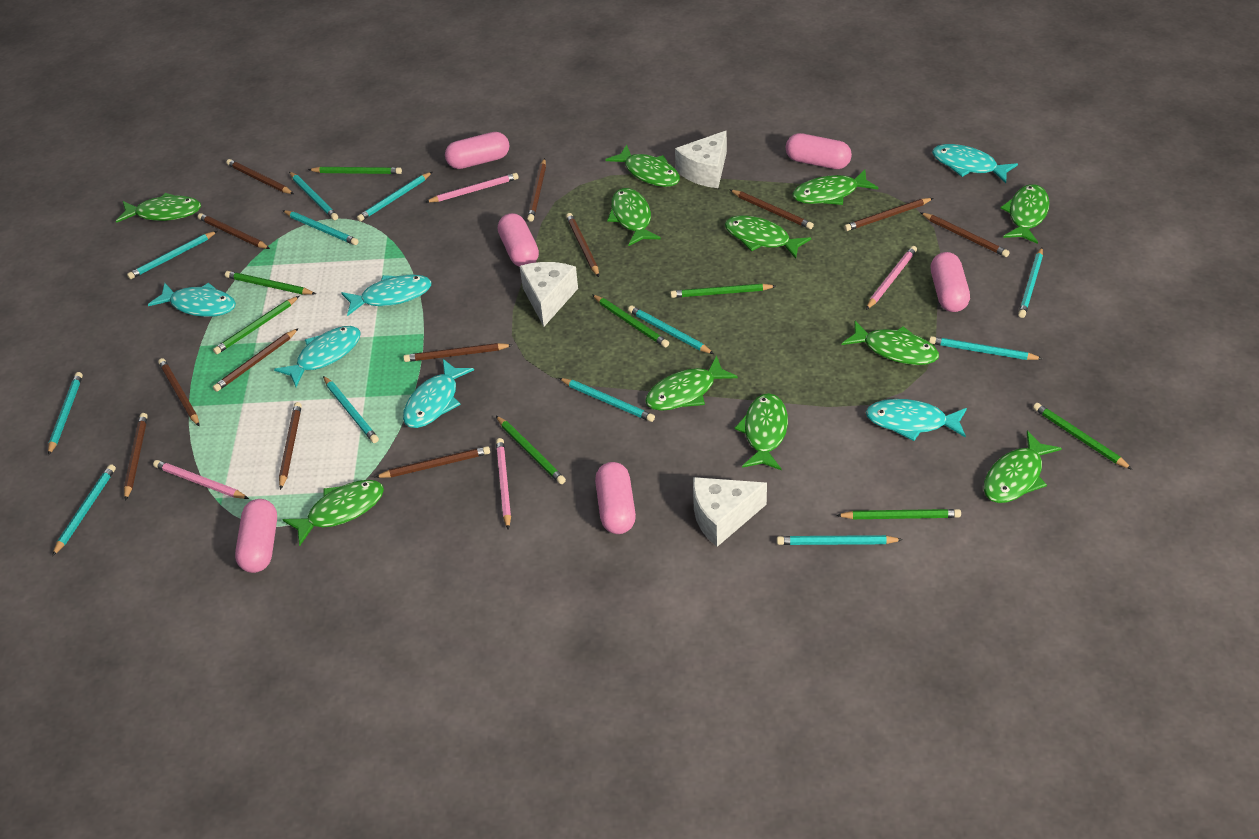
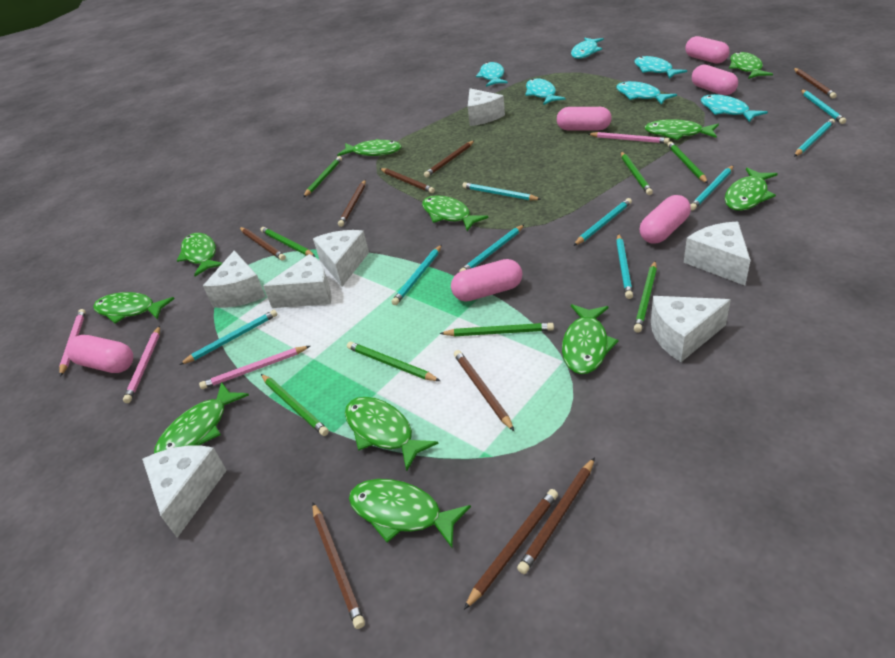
brown pencil: [124,413,148,501] [158,358,199,426] [198,213,270,249] [213,328,299,392] [226,159,294,194] [279,402,302,490] [375,446,490,478] [403,343,512,362] [527,158,546,222] [566,213,599,277] [730,190,814,229] [844,198,933,231] [920,212,1010,257] = 13 -> [240,227,286,261] [312,503,365,629] [338,180,366,227] [380,168,435,193] [424,140,475,177] [454,350,514,431] [464,489,558,610] [517,457,595,574] [794,68,837,98] = 9
turquoise pencil: [48,372,83,456] [52,464,116,556] [127,231,217,279] [282,210,358,245] [289,172,338,220] [323,376,379,443] [357,172,432,222] [559,378,655,422] [628,306,714,354] [777,535,903,545] [929,336,1043,360] [1018,247,1043,318] = 12 -> [179,310,277,365] [391,245,442,305] [459,224,525,272] [463,182,541,200] [573,198,632,246] [616,234,633,299] [690,165,734,210] [794,119,835,157] [801,89,846,124] = 9
white cheese: [520,262,578,327] [675,131,727,188] [693,477,767,547] = 3 -> [142,445,227,538] [203,250,266,308] [263,254,332,308] [313,230,369,287] [468,88,505,126] [651,296,731,362] [684,222,751,286] = 7

